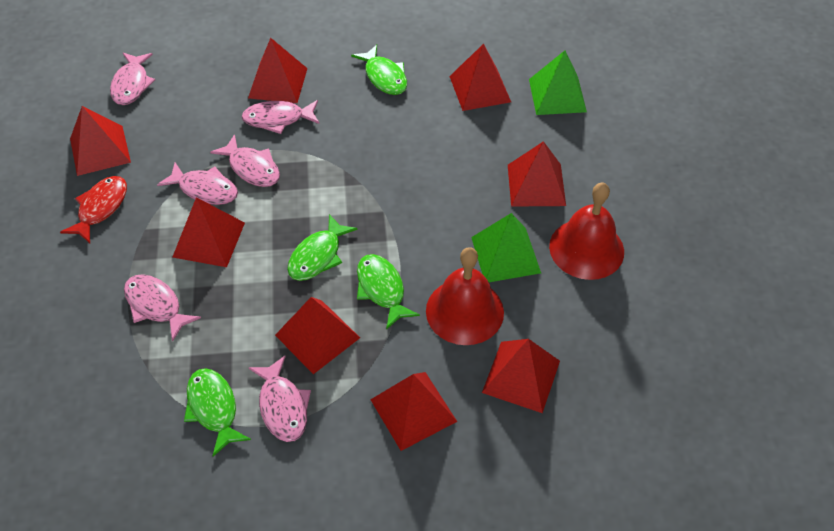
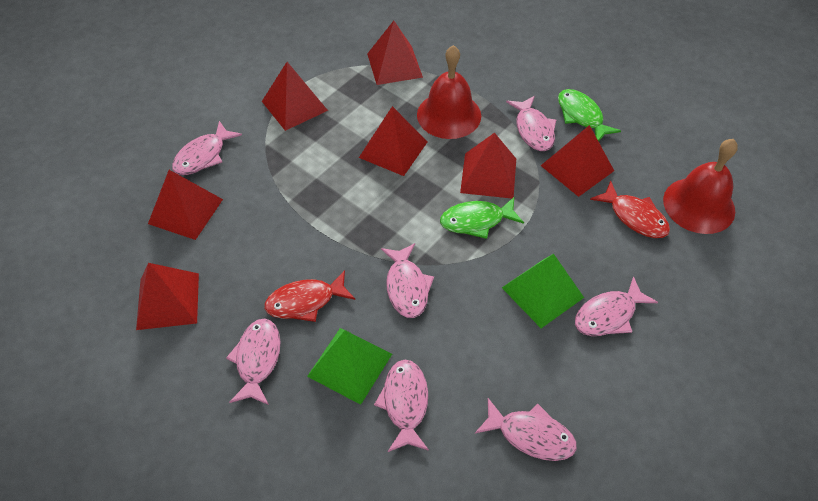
green fish: [184,368,251,457] [287,214,358,281] [351,45,407,95] [357,254,420,330] = 4 -> [440,197,524,239] [558,89,621,141] = 2
pink fish: [110,53,155,105] [124,274,201,342] [157,163,238,205] [210,134,280,187] [241,100,319,134] [248,356,311,442] = 6 -> [172,121,242,175] [226,318,280,405] [374,360,429,452] [381,243,434,318] [475,398,577,461] [506,96,556,151] [575,276,658,336] = 7
red fish: [60,176,127,243] = 1 -> [264,270,355,322] [590,181,670,238] = 2
red pyramid: [70,106,131,176] [173,197,245,267] [248,38,308,103] [275,297,360,374] [370,372,457,451] [449,44,511,111] [482,339,560,413] [508,141,566,207] = 8 -> [136,263,199,330] [148,170,223,240] [262,62,328,131] [359,106,427,176] [367,21,423,85] [460,133,516,199] [541,125,614,197] = 7

